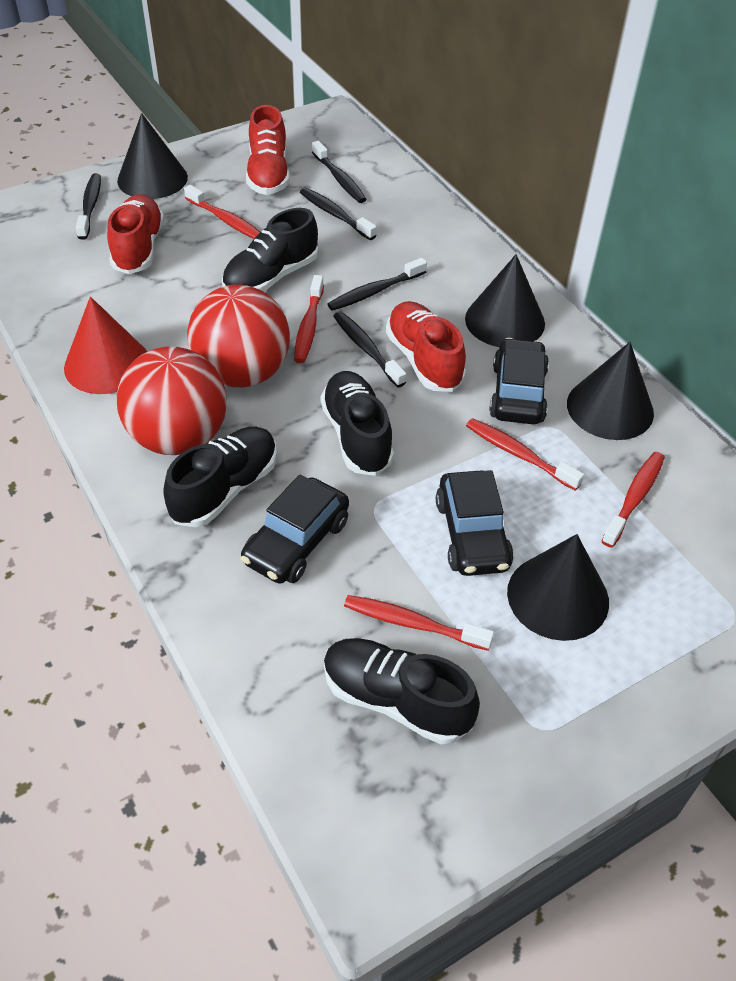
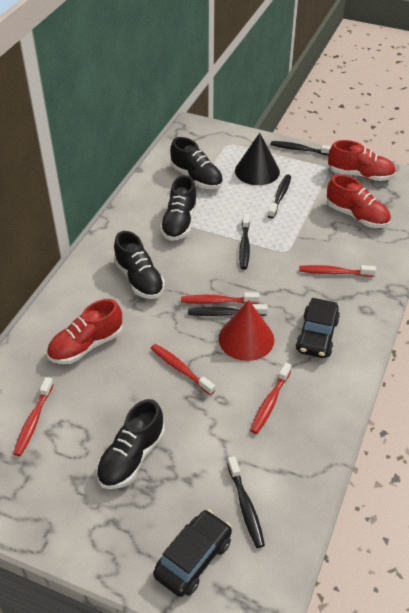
black car: [240,474,349,584] [436,470,514,576] [489,338,549,424] = 3 -> [153,510,232,597] [296,298,340,358] = 2
black cone: [117,113,188,199] [465,254,545,347] [507,534,609,641] [567,342,654,440] = 4 -> [235,133,280,185] = 1
red ball: [117,346,227,455] [187,285,290,387] = 2 -> none = 0

